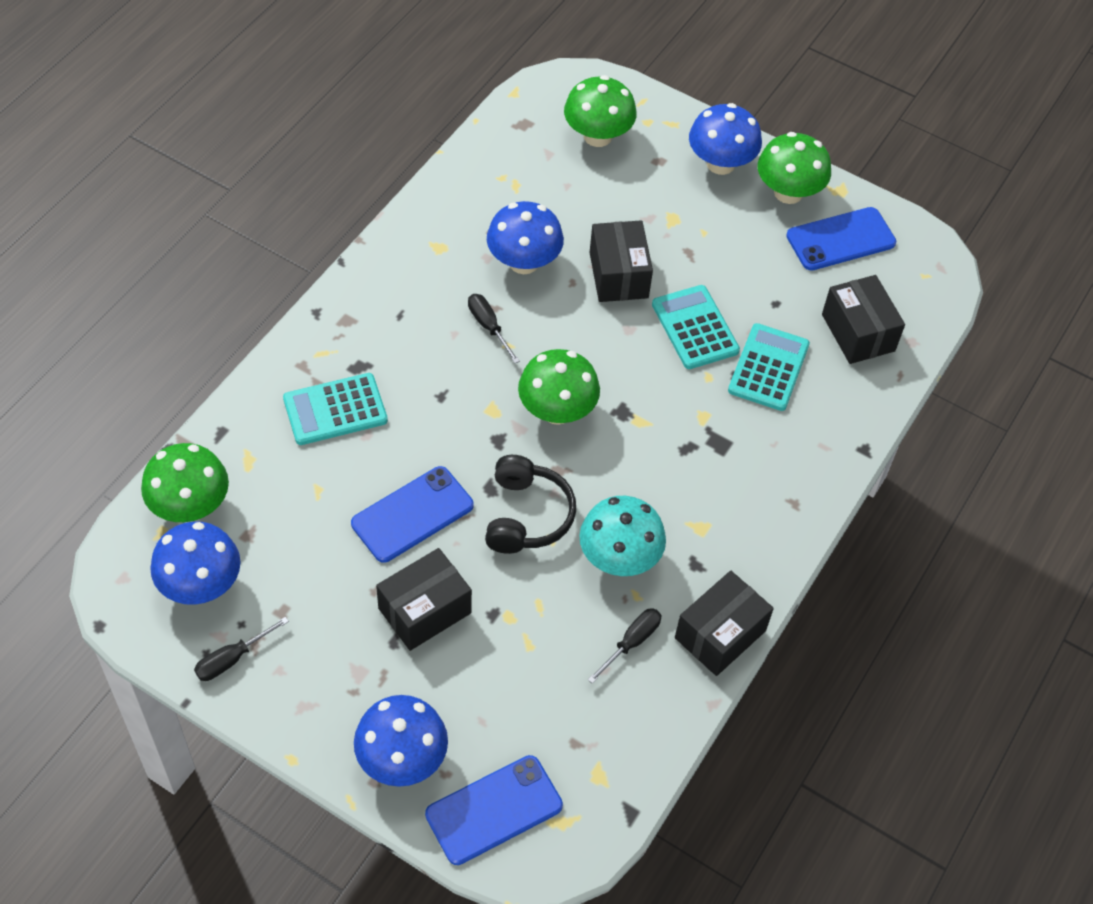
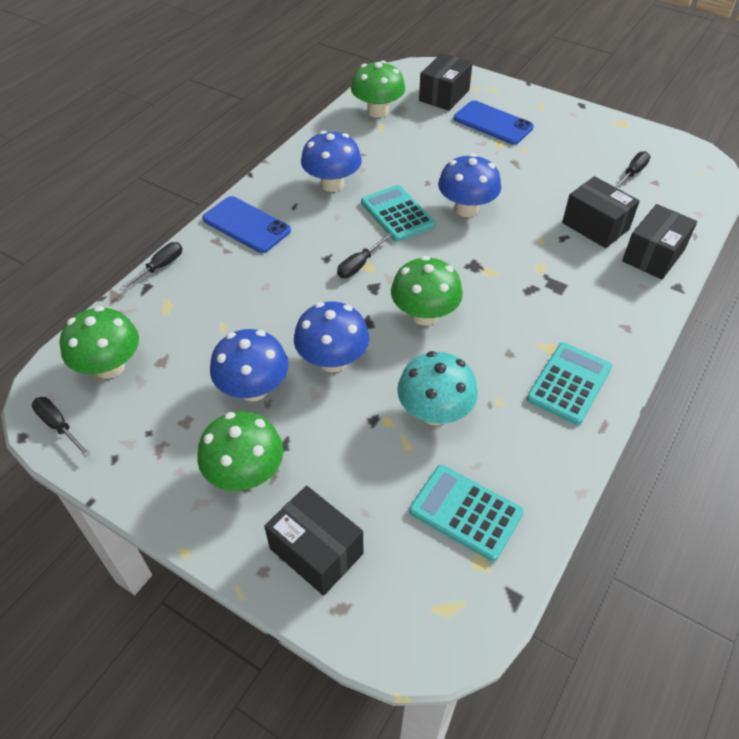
black headphones: [485,455,576,554] = 1 -> none = 0
black screwdriver: [194,617,289,681] [468,294,520,363] [587,608,661,684] = 3 -> [32,397,91,457] [120,242,182,291] [337,233,392,278] [614,151,651,188] = 4
blue phone: [351,466,474,563] [425,755,563,865] [786,207,896,271] = 3 -> [202,196,291,253] [454,100,534,145] = 2

